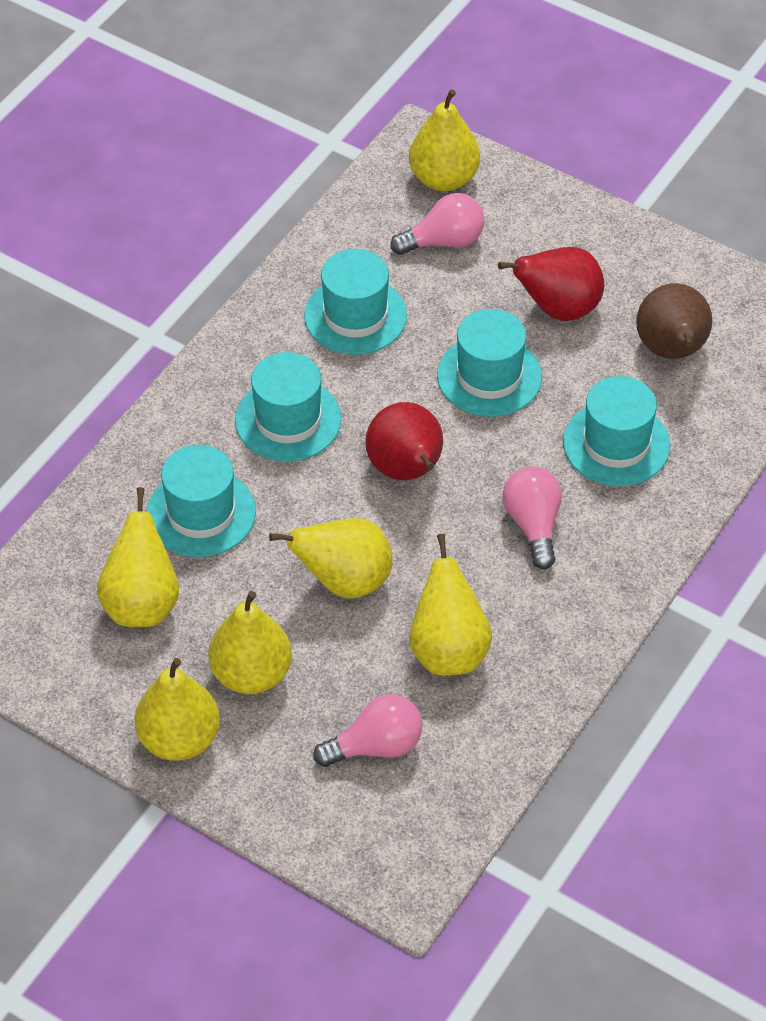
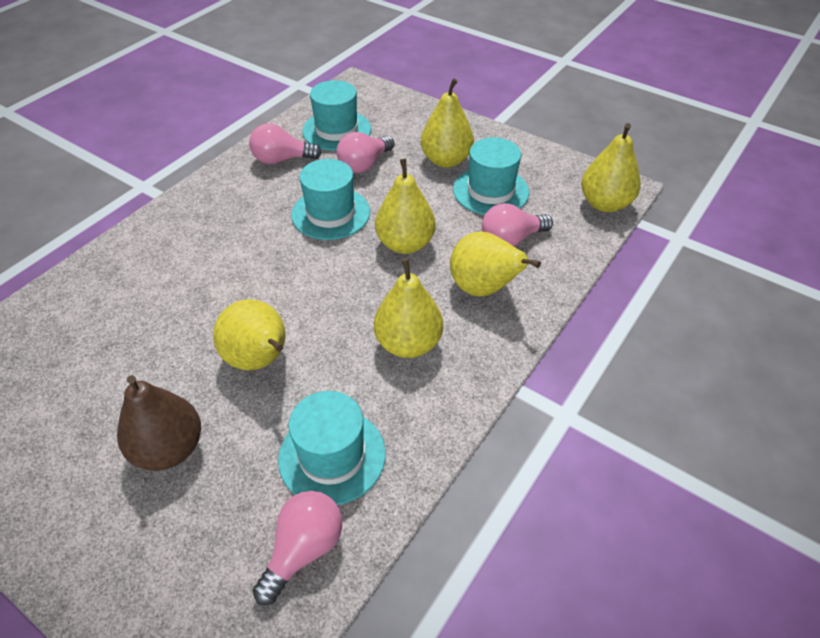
pink light bulb: [313,694,422,767] [390,193,484,255] [503,467,562,569] = 3 -> [249,123,322,164] [253,491,342,605] [337,132,394,173] [482,203,553,246] = 4
red pear: [365,402,443,480] [498,247,604,321] = 2 -> none = 0
turquoise hat: [147,445,256,557] [235,352,341,462] [304,249,407,355] [437,309,542,417] [563,376,670,486] = 5 -> [278,391,386,505] [291,159,370,240] [302,80,371,151] [453,137,529,215] = 4

